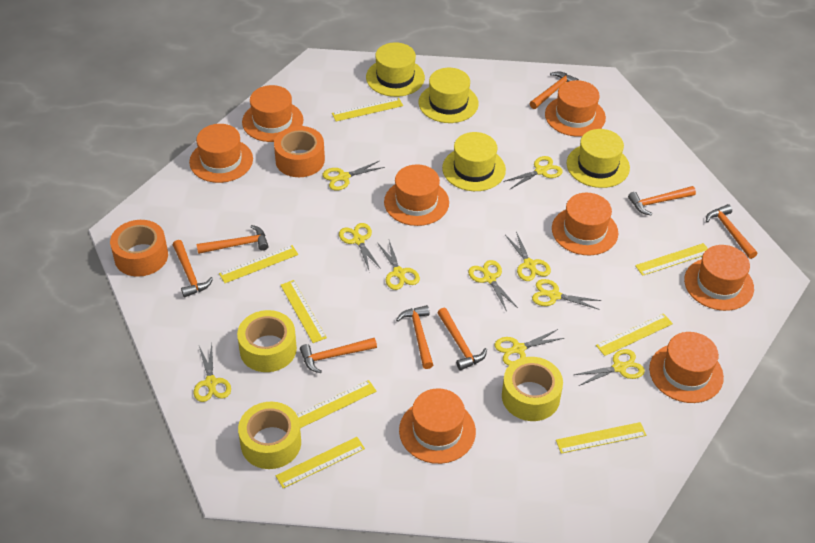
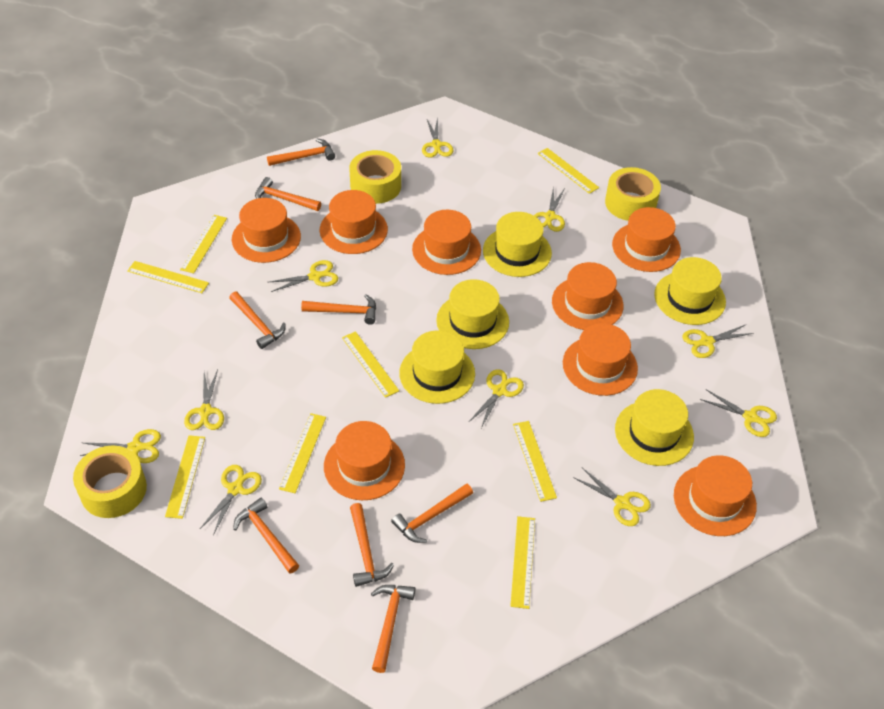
orange tape: [110,220,168,277] [274,126,325,177] = 2 -> none = 0
yellow hat: [366,42,425,97] [419,68,479,123] [442,132,506,191] [566,129,630,188] = 4 -> [399,330,475,404] [436,279,509,349] [483,212,552,277] [615,389,694,466] [654,257,726,325] = 5

